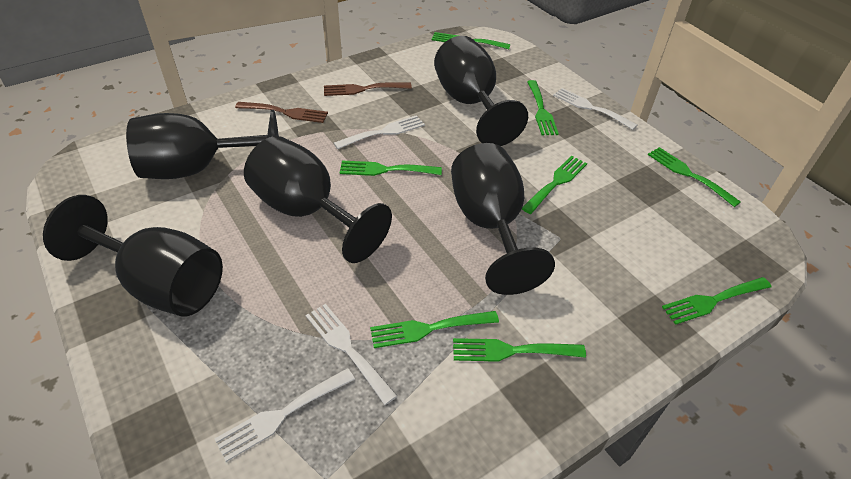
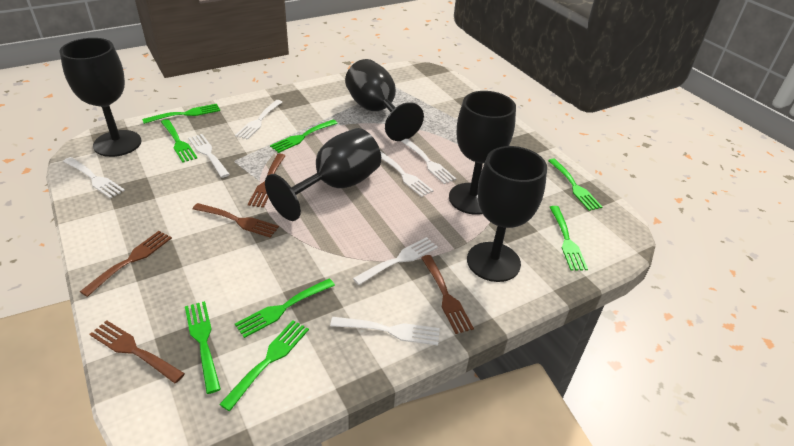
brown fork: [235,102,328,123] [324,82,412,96] = 2 -> [80,231,172,297] [89,320,185,383] [193,203,279,238] [248,154,286,208] [421,255,474,334] = 5
white fork: [215,368,355,462] [306,304,397,405] [334,115,425,149] [553,88,637,130] = 4 -> [63,157,125,199] [188,134,230,178] [235,100,282,140] [330,317,440,346] [353,237,438,285] [380,151,434,197] [401,139,456,184] = 7

